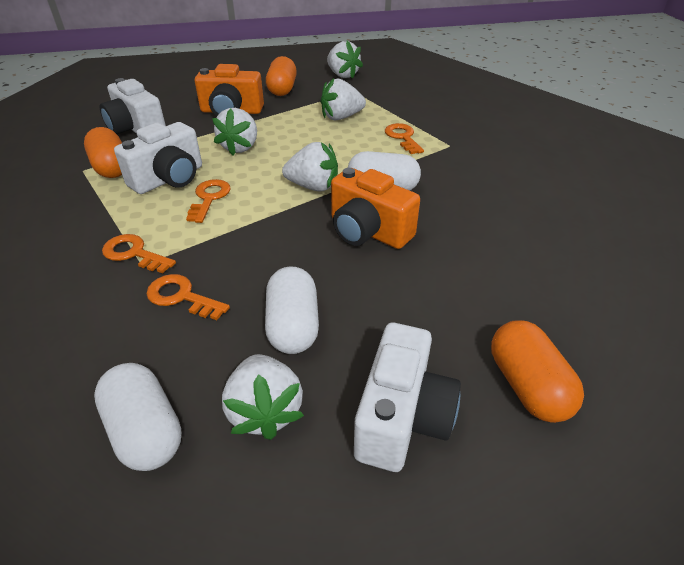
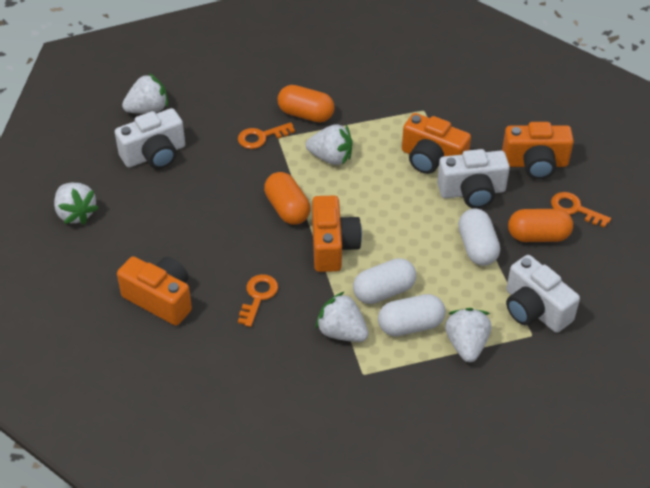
orange camera: [195,64,264,116] [331,168,420,249] = 2 -> [117,256,192,326] [312,196,362,272] [402,113,471,174] [502,122,574,179] = 4
orange key: [102,234,176,273] [147,274,230,320] [186,179,231,223] [385,123,424,154] = 4 -> [238,122,295,149] [238,274,278,327] [551,192,611,228] = 3

